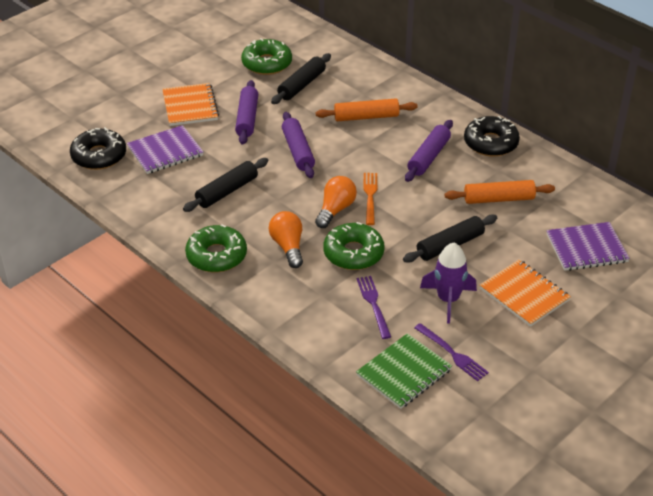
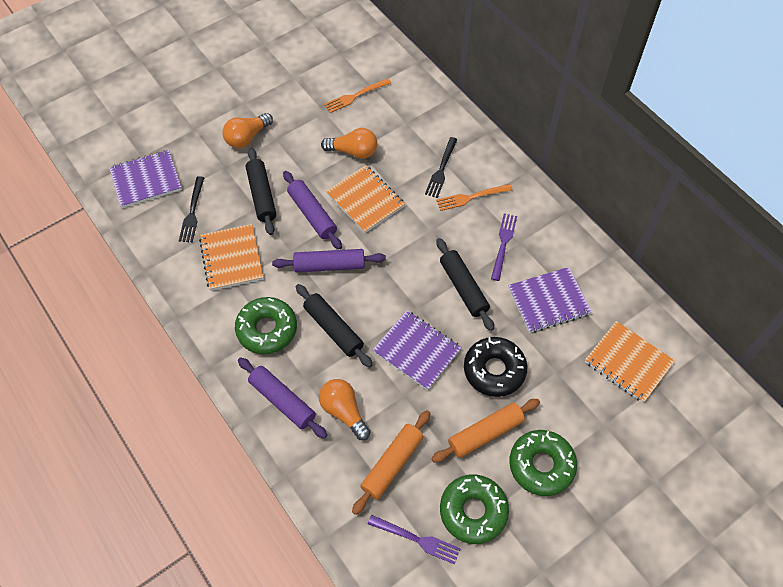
black donut: [70,127,126,170] [464,116,520,157] = 2 -> [464,337,527,397] = 1
black fork: none = 0 -> [179,176,204,242] [425,137,458,198] = 2
green notebook: [356,333,452,409] = 1 -> none = 0
orange fork: [363,173,377,225] = 1 -> [324,78,391,113] [436,184,512,211] = 2
orange light bulb: [269,211,303,268] [315,176,357,228] = 2 -> [222,113,273,148] [319,379,370,440] [321,128,377,159] = 3
orange notebook: [162,83,219,126] [480,260,571,327] = 2 -> [199,224,263,291] [326,165,405,233] [585,321,675,403] = 3
purple notebook: [127,125,203,174] [546,222,630,271] = 2 -> [109,150,182,208] [373,310,462,390] [508,267,592,333] = 3
purple rocket: [420,243,477,324] = 1 -> none = 0

